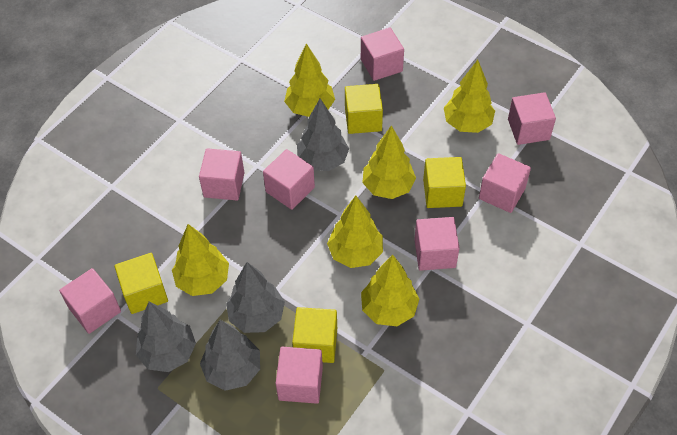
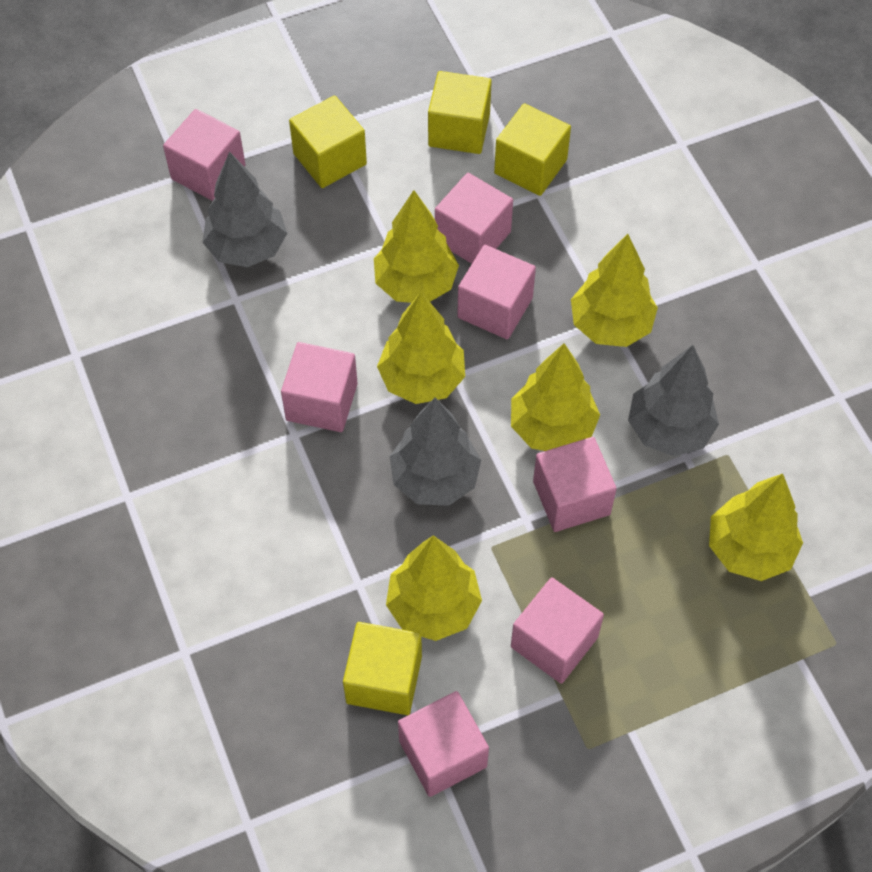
grey tree: [136,302,196,372] [200,320,260,391] [226,262,285,333] [297,99,349,171] = 4 -> [202,152,287,267] [390,398,481,506] [628,345,719,456] = 3
pink cube: [59,268,121,334] [199,148,244,200] [263,149,315,210] [275,347,323,404] [361,27,404,81] [414,217,459,271] [479,153,531,213] [508,92,556,145] = 8 -> [163,109,246,201] [281,342,358,432] [398,691,489,797] [435,173,513,264] [457,245,536,339] [511,578,604,684] [533,437,617,532] = 7

